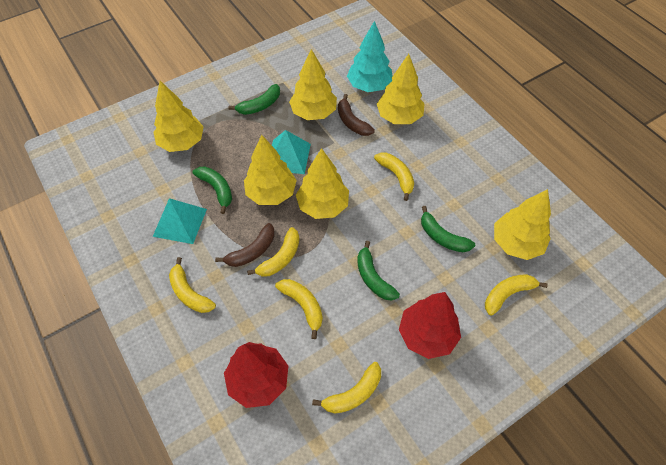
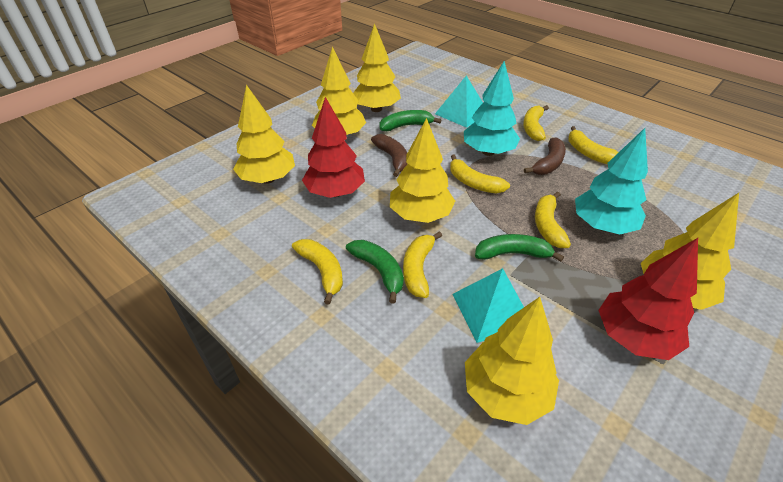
green banana: [192,166,232,214] [228,84,280,115] [357,241,400,300] [421,206,475,252] = 4 -> [346,240,404,304] [380,110,441,131] [475,234,564,262] = 3
turquoise tree: [347,21,393,92] = 1 -> [464,61,520,156] [575,128,648,235] = 2

